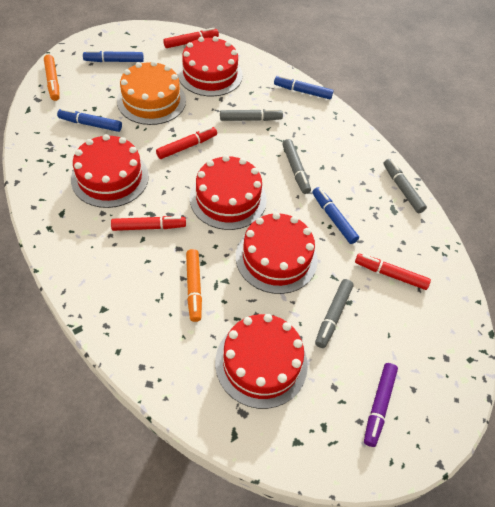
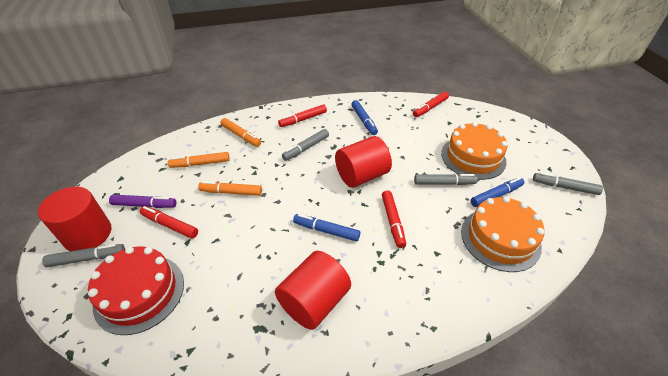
blue marker: [57,108,122,132] [83,50,144,62] [274,76,333,99] [312,187,359,244] = 4 -> [293,214,360,242] [351,100,378,135] [471,177,524,207] = 3
orange cake: [117,61,186,125] = 1 -> [441,122,508,180] [461,196,544,272] = 2
orange marker: [44,55,60,101] [186,249,202,322] = 2 -> [168,152,230,168] [198,181,262,196] [220,118,261,147] = 3
red cake: [71,134,149,208] [178,36,243,97] [190,155,267,230] [215,314,308,409] [236,212,318,294] = 5 -> [88,246,184,335] = 1
red cylinder: none = 0 -> [38,187,111,251] [275,251,351,330] [335,136,392,188] = 3

